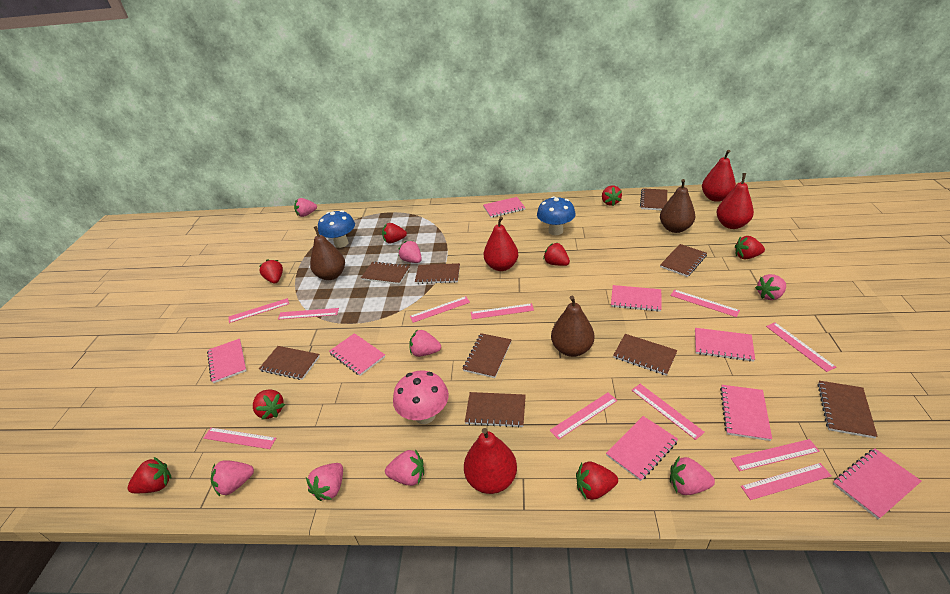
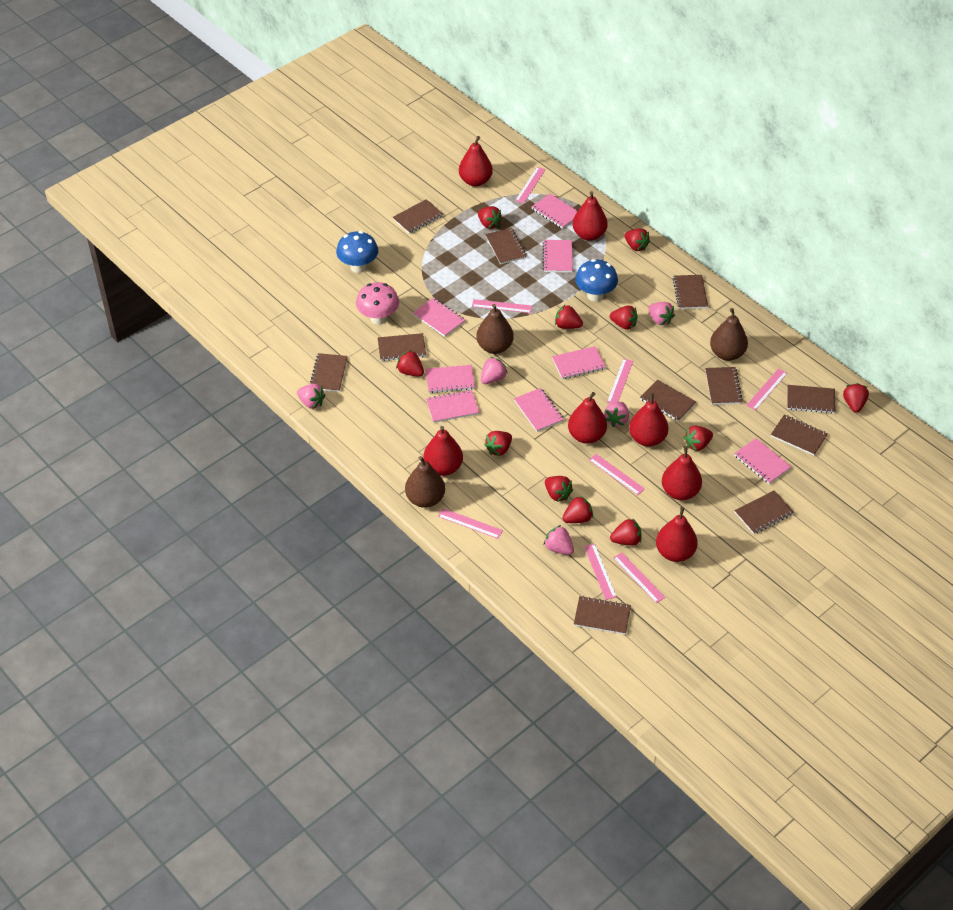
brown notebook: [259,346,320,380] [361,261,410,285] [415,263,460,284] [463,333,512,378] [465,392,526,428] [613,334,677,376] [640,188,667,210] [660,244,707,277] [817,381,878,438] = 9 -> [309,353,348,392] [378,333,426,361] [392,199,443,234] [485,228,527,264] [574,596,631,634] [640,380,696,421] [673,275,708,309] [705,367,743,405] [734,490,794,534] [771,415,828,456] [787,385,836,414] = 11
pink ruler: [203,428,276,449] [228,298,289,323] [278,308,339,320] [410,296,470,323] [471,303,534,319] [550,393,617,440] [632,384,705,440] [670,289,740,317] [731,439,820,471] [741,463,832,500] [766,322,836,372] = 11 -> [438,508,503,539] [472,299,532,313] [515,167,546,203] [584,544,617,600] [589,454,645,495] [607,358,633,403] [613,552,665,603] [746,369,787,410] = 8
pink strawberry: [211,460,254,496] [294,198,317,217] [306,463,343,501] [385,450,424,486] [399,241,422,263] [409,329,441,357] [670,456,715,495] [755,274,786,300] = 8 -> [297,384,325,409] [481,357,508,384] [544,525,574,555] [604,402,629,428] [648,302,675,325] = 5
red pear: [464,428,517,494] [484,216,518,271] [702,150,736,202] [716,173,754,229] = 4 -> [423,426,463,476] [459,136,493,187] [568,392,607,444] [572,191,608,241] [629,392,669,447] [656,507,698,562] [662,446,702,500] = 7
red strawberry: [127,457,171,493] [253,389,285,419] [259,259,283,284] [382,223,407,243] [543,243,570,266] [576,462,618,500] [602,186,622,206] [735,236,765,260] = 8 -> [396,350,424,377] [478,206,502,229] [484,431,512,456] [545,476,573,502] [555,305,583,329] [562,496,593,523] [610,306,638,330] [610,518,642,546] [624,228,650,251] [684,426,713,451] [843,383,869,413] = 11

